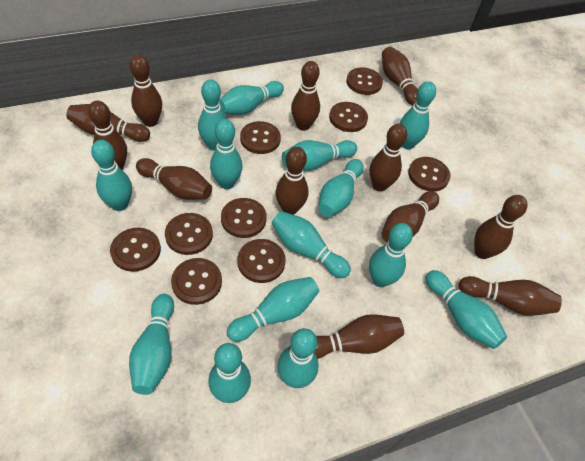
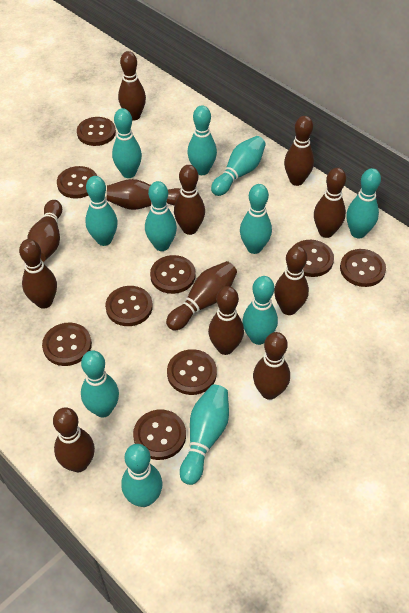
turquoise bowling pin: [91,140,132,211] [129,294,174,395] [198,79,227,151] [209,343,251,403] [210,119,243,189] [219,81,284,115] [227,277,319,342] [272,211,351,278] [277,328,319,388] [282,140,357,171] [318,159,364,217] [369,223,413,287] [399,81,436,149] [426,270,507,349] = 14 -> [81,351,119,417] [85,176,118,246] [112,108,142,178] [121,444,162,507] [145,181,177,251] [180,385,229,485] [187,105,217,175] [211,136,266,196] [240,184,272,254] [242,276,278,345] [346,168,381,238] = 11

